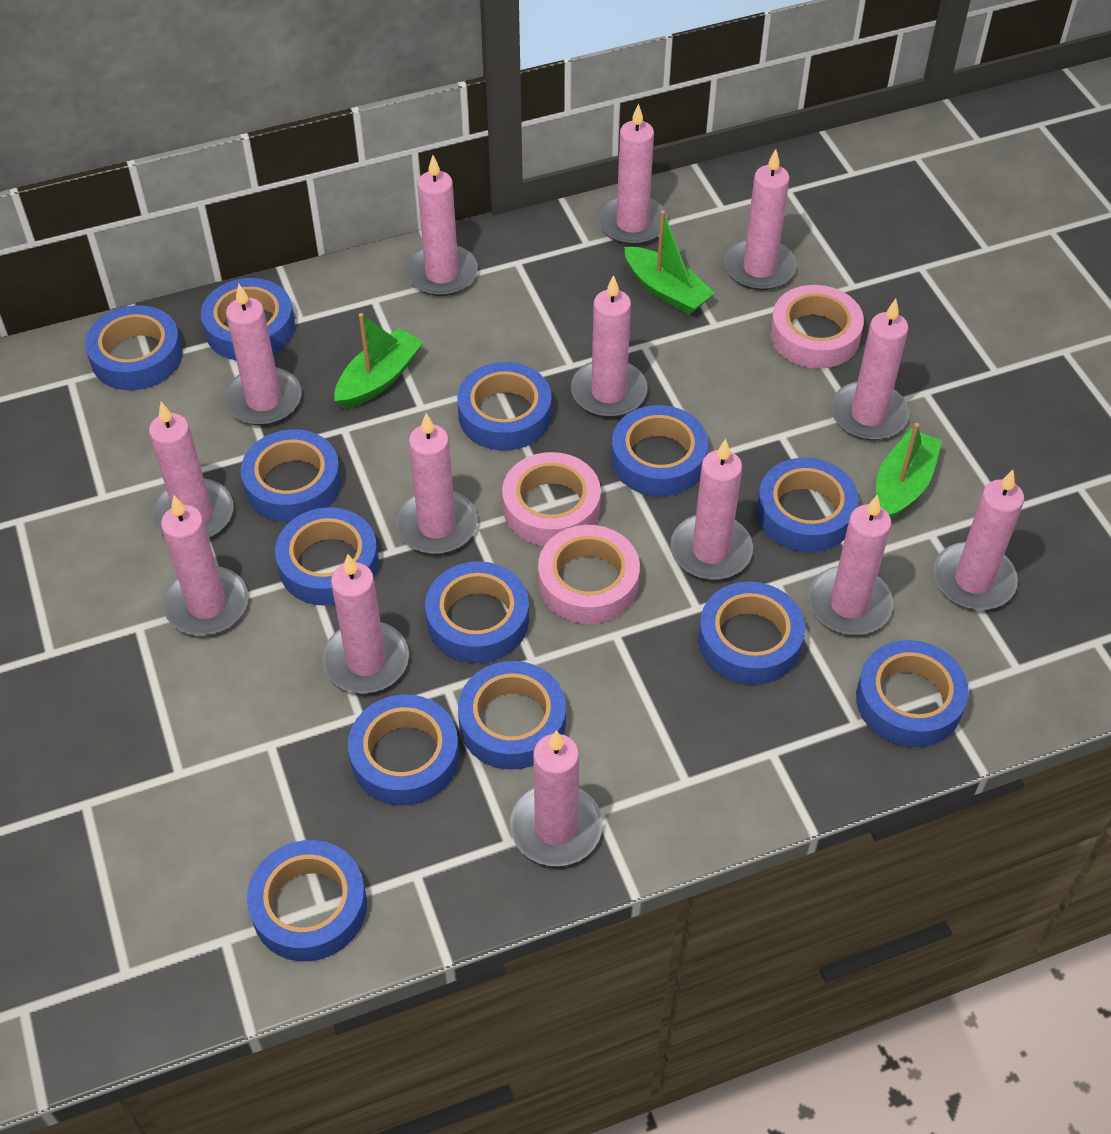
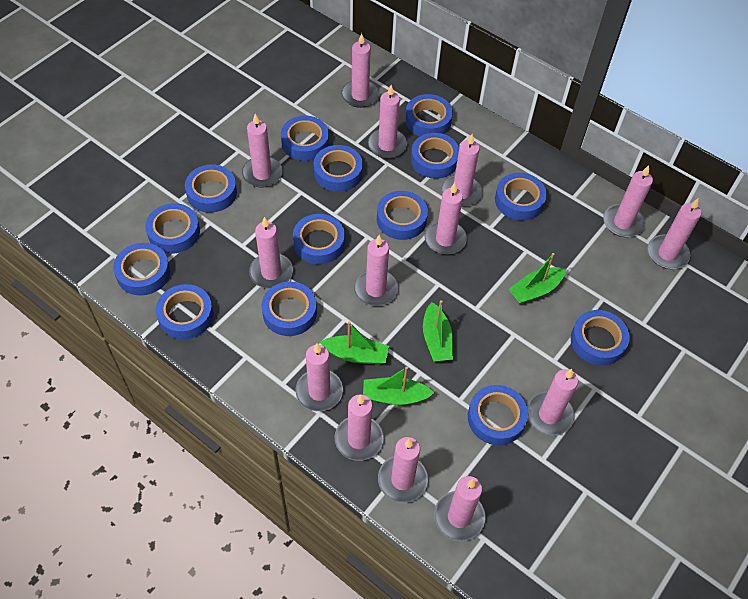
blue tape: [85,305,183,390] [201,278,295,360] [241,429,341,522] [247,840,367,961] [275,507,379,606] [348,695,459,805] [425,561,529,663] [457,362,552,451] [458,661,566,770] [611,405,708,496] [698,582,805,685] [757,458,859,552] [856,640,969,747] = 13 -> [113,243,170,295] [145,203,200,254] [156,284,214,339] [185,165,237,213] [261,282,317,336] [281,116,329,161] [293,214,345,264] [314,145,363,192] [377,191,428,240] [405,94,453,136] [411,133,459,179] [468,385,528,445] [495,173,547,221] [571,310,630,366] = 14
green boat: [335,313,423,409] [624,210,715,315] [876,423,942,519] = 3 -> [320,321,389,365] [363,366,434,405] [423,300,453,362] [508,253,566,304] = 4
pink tape: [502,452,601,546] [538,525,640,624] [770,285,864,369] = 3 -> none = 0

